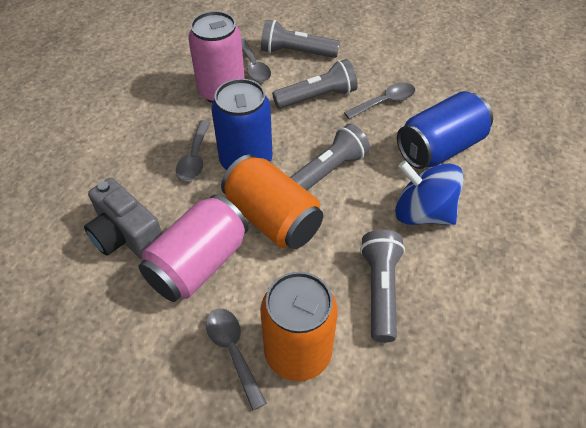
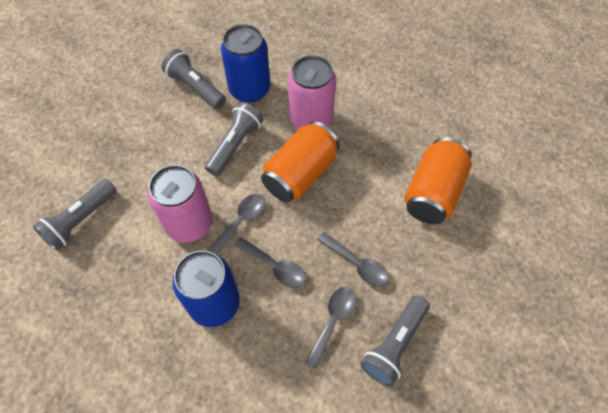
blue spinning top: [395,161,464,225] = 1 -> none = 0
grey camera: [84,178,162,259] = 1 -> none = 0

